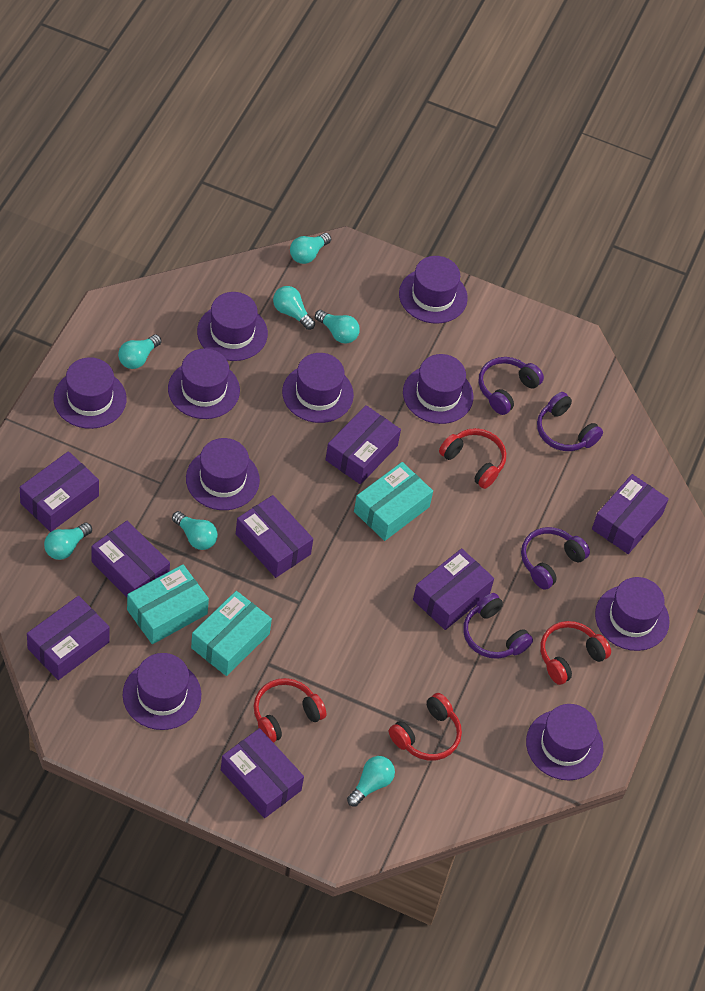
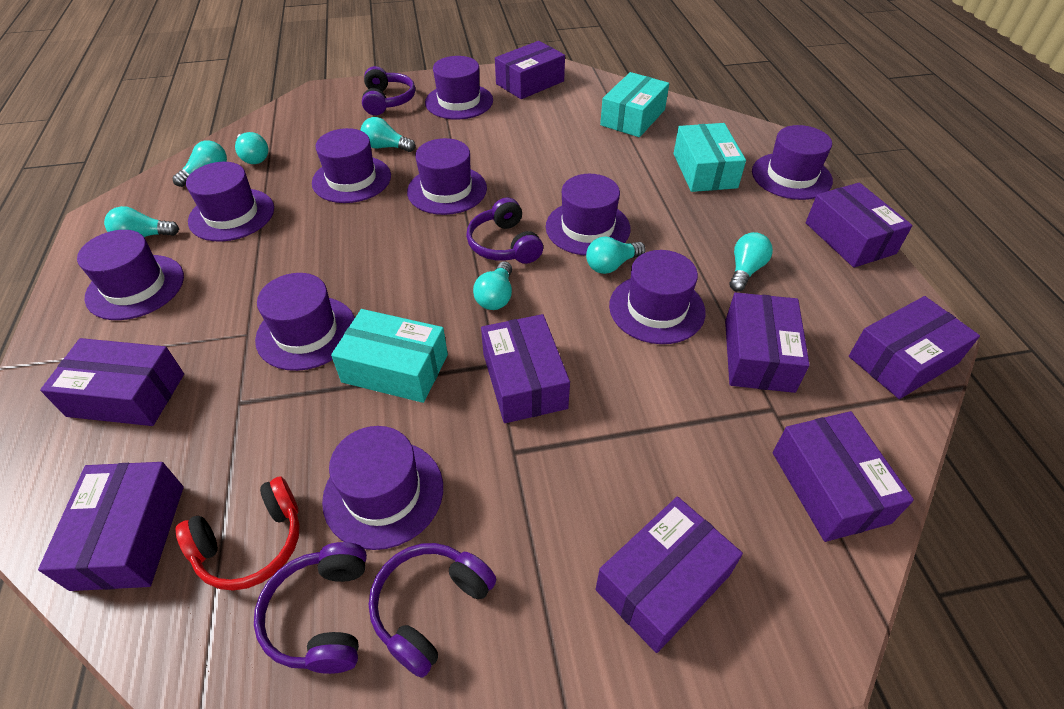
purple box: [20,451,99,532] [27,596,110,680] [92,521,170,597] [221,728,304,818] [236,495,313,578] [325,405,401,484] [413,548,494,630] [592,474,669,554] = 8 -> [38,462,184,591] [40,338,184,426] [481,314,570,423] [495,41,565,99] [596,496,743,653] [725,293,810,393] [773,411,914,542] [806,182,913,268] [849,296,980,399] = 9
red headphones: [254,678,327,743] [389,693,462,761] [439,428,506,489] [540,621,611,685] = 4 -> [175,477,300,591] = 1

